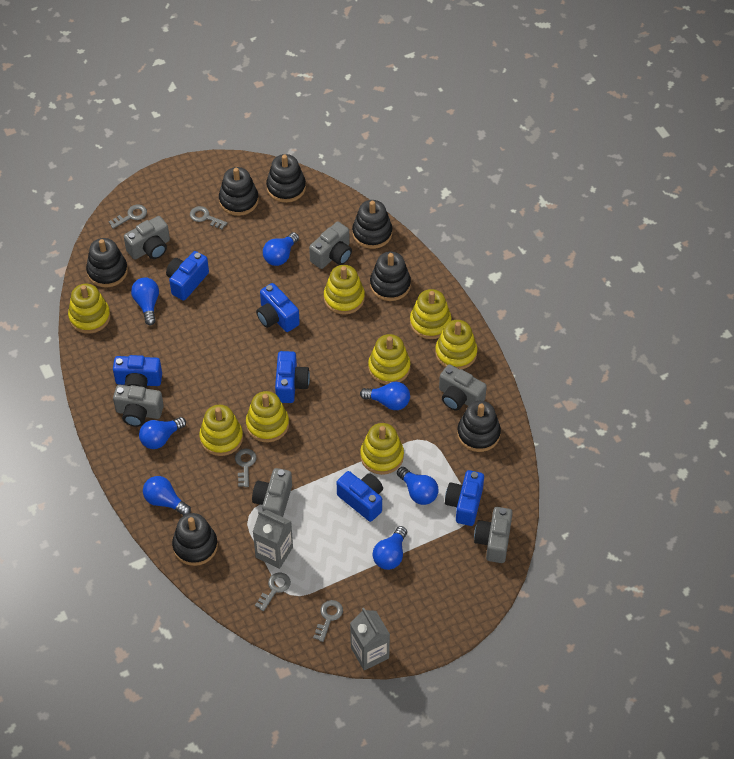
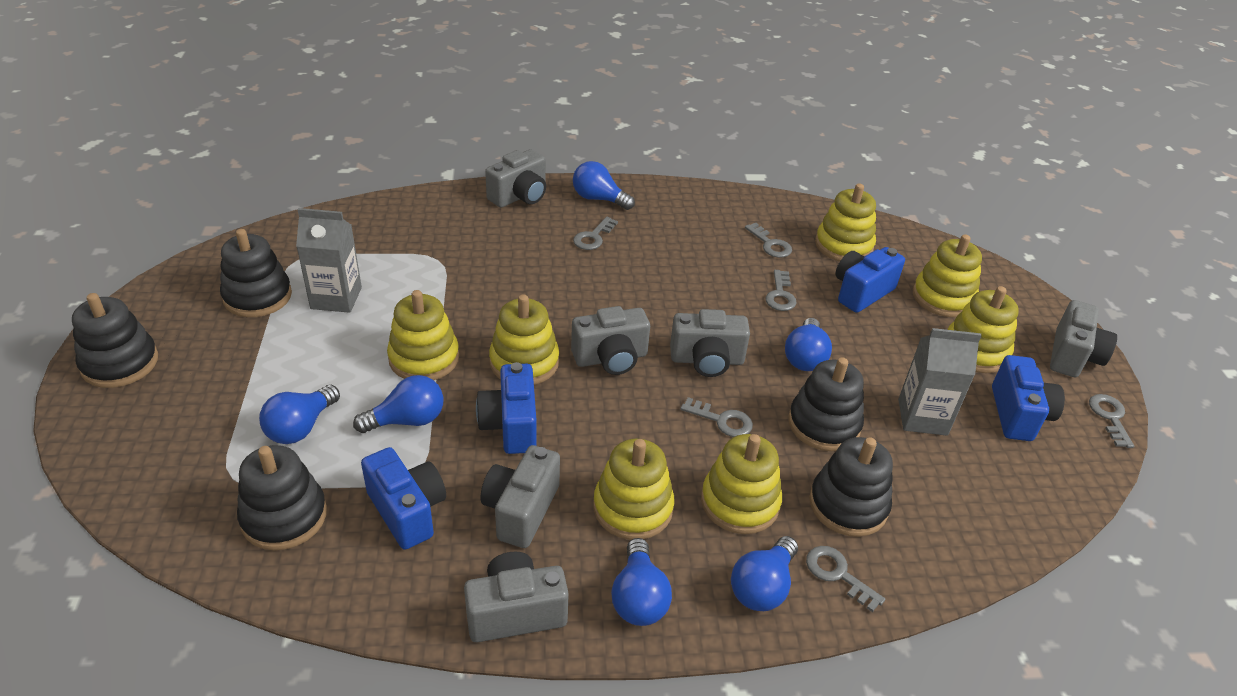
black stacking toy: [86,238,128,287] [172,513,218,566] [219,167,259,216] [266,154,306,203] [352,200,392,249] [370,251,411,301] [457,401,501,452] = 7 -> [72,293,158,388] [220,229,292,317] [237,445,327,550] [788,357,864,451] [809,437,893,537] = 5
blue camera: [113,355,162,388] [166,251,209,301] [256,283,300,332] [275,351,310,403] [337,471,383,522] [445,470,484,526] = 6 -> [361,447,446,550] [476,362,537,454] [836,247,905,313] [992,355,1065,441] = 4
blue light bulb: [131,278,159,325] [139,417,186,449] [143,476,191,516] [263,232,299,266] [360,382,410,410] [373,526,407,570] [397,467,439,505] = 7 -> [259,385,340,444] [353,375,443,433] [573,161,635,210] [611,538,672,626] [731,536,798,611] [785,318,832,371] = 6
grey key: [109,205,147,229] [190,206,227,230] [235,449,256,487] [255,573,291,611] [313,600,343,642] = 5 -> [573,217,618,250] [680,397,753,437] [745,223,792,258] [765,270,797,311] [806,546,885,612] [1089,394,1134,448] = 6
yellow stacking toy: [68,284,110,334] [199,405,243,456] [246,391,289,442] [324,265,365,315] [360,423,404,475] [368,334,410,385] [410,289,451,339] [435,320,477,369] = 8 -> [387,290,459,380] [489,294,559,385] [593,439,675,540] [701,434,782,534] [815,184,876,261] [913,234,982,317] [947,286,1019,373] = 7

